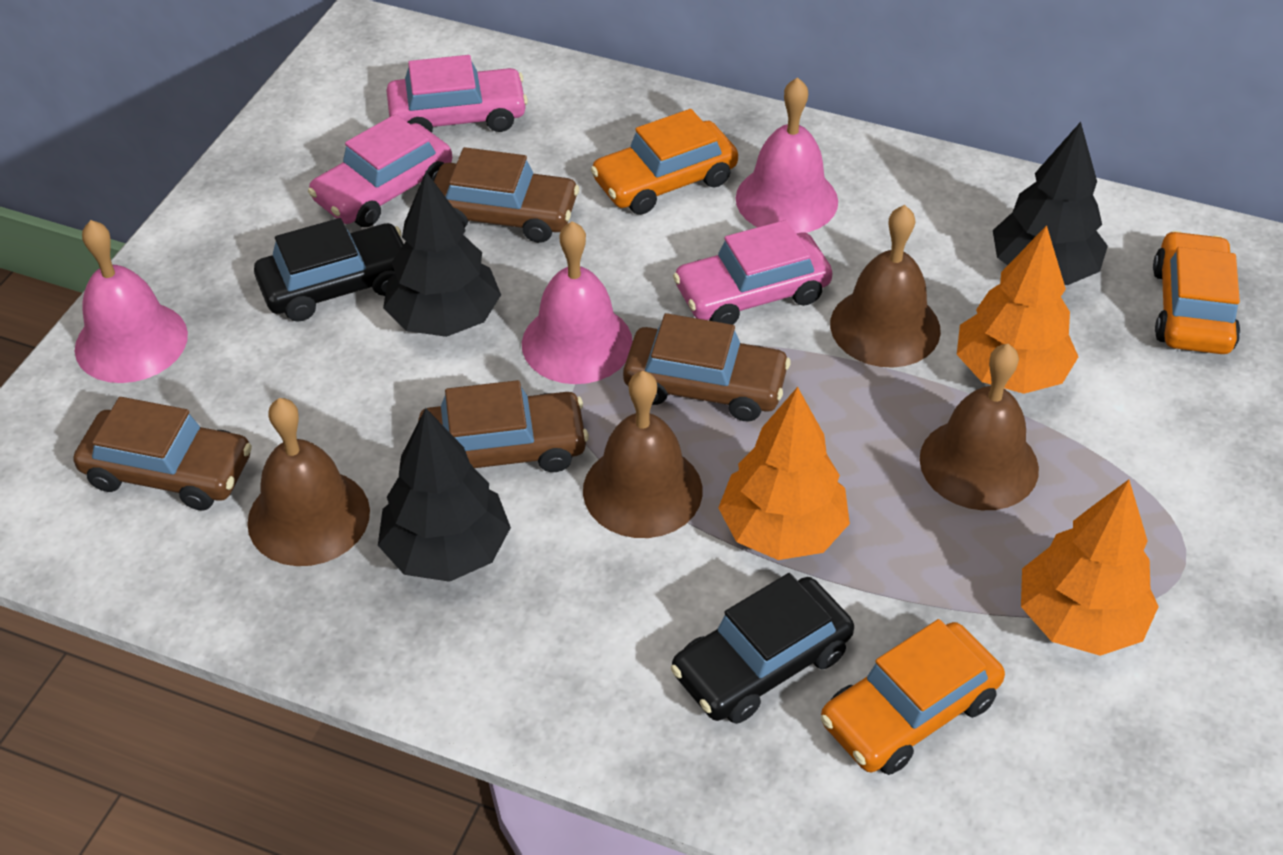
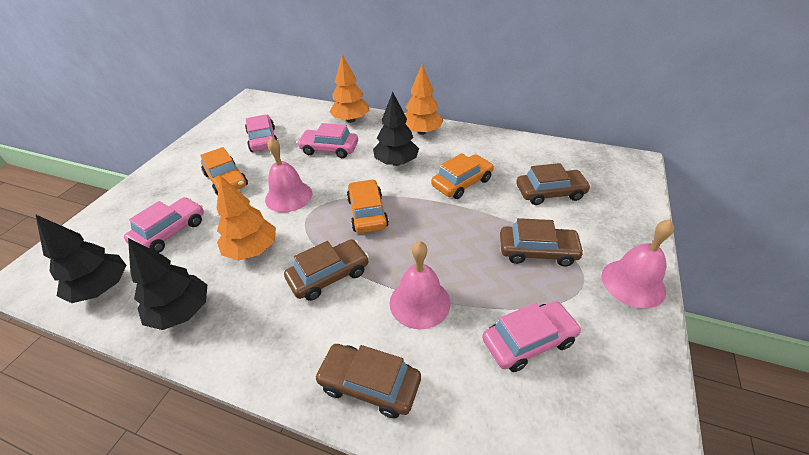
black car: [254,218,404,322] [671,573,854,724] = 2 -> none = 0
brown bell: [247,398,370,566] [583,371,703,538] [830,205,941,368] [920,344,1039,510] = 4 -> none = 0
pink car: [308,114,452,227] [386,55,528,133] [673,220,833,325] = 3 -> [124,197,204,253] [245,114,278,152] [297,123,358,158] [482,301,581,372] = 4

